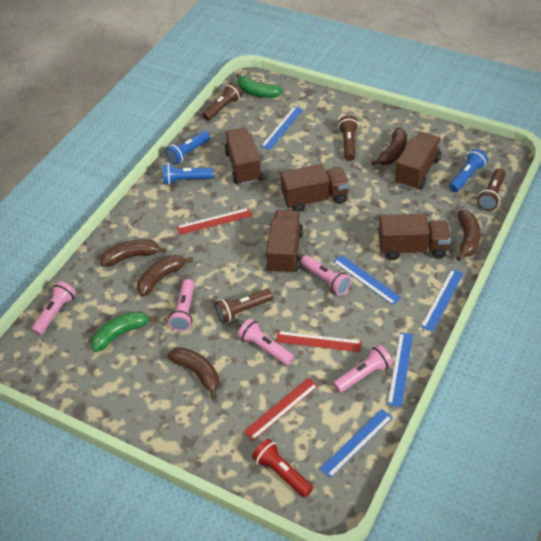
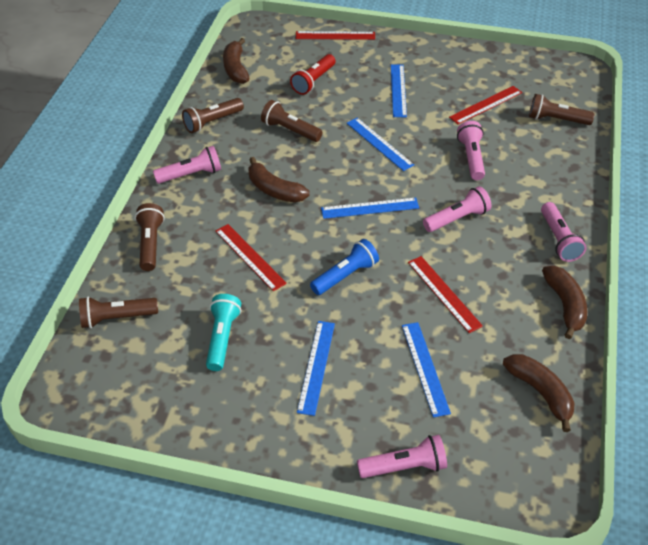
blue flashlight: [163,164,213,185] [165,131,210,165] [449,149,488,192] = 3 -> [310,239,379,295] = 1
brown banana: [101,239,166,267] [137,255,193,297] [167,347,219,399] [371,128,407,165] [456,210,480,261] = 5 -> [223,38,249,84] [248,157,310,203] [503,354,574,432] [542,266,587,339] = 4
brown flashlight: [202,83,242,121] [215,289,273,323] [338,116,359,161] [477,168,506,211] = 4 -> [79,297,158,328] [135,203,165,271] [182,98,244,133] [261,100,323,142] [529,94,595,125] = 5
brown truck: [224,128,262,185] [266,210,304,275] [280,164,350,212] [379,214,451,260] [395,132,442,190] = 5 -> none = 0
green banana: [91,311,157,352] [236,73,283,98] = 2 -> none = 0
red ruler: [177,208,252,235] [243,378,318,441] [276,331,362,352] = 3 -> [216,224,287,291] [296,31,375,40] [408,256,483,333] [449,86,522,124] = 4
turquoise flashlight: none = 0 -> [206,294,241,371] = 1

